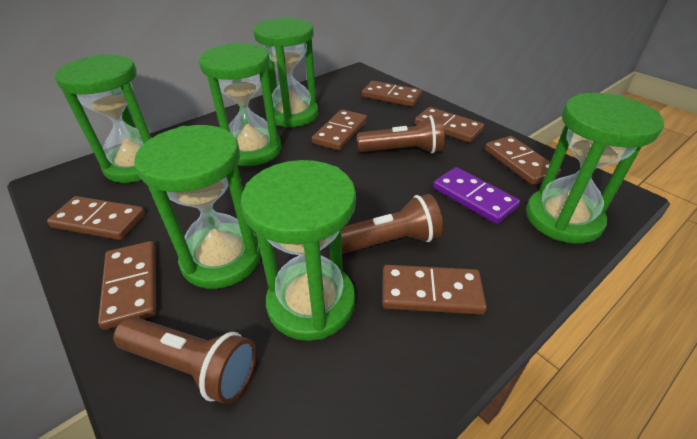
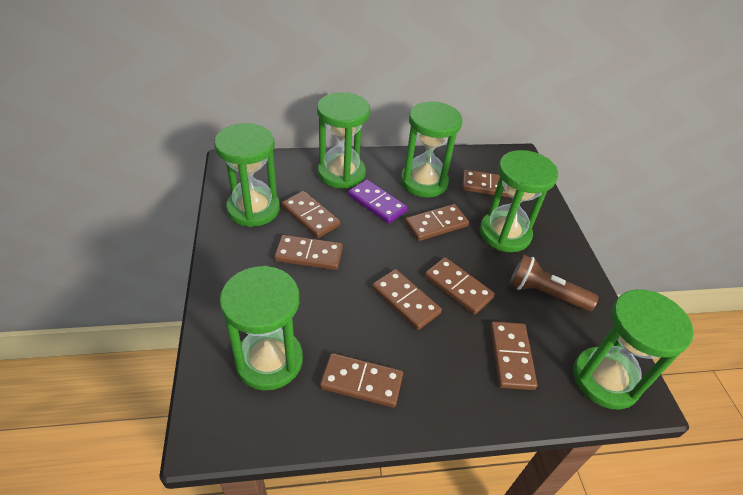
brown domino: [47,196,145,240] [98,241,157,330] [312,110,367,150] [362,81,422,107] [382,265,487,315] [415,107,484,143] [485,136,561,185] = 7 -> [274,235,343,270] [281,191,340,238] [320,353,403,408] [372,269,442,330] [405,204,469,241] [425,257,495,315] [462,170,512,198] [490,321,537,390] = 8
brown flashlight: [113,317,257,404] [341,194,443,254] [357,115,445,153] = 3 -> [509,254,599,312] = 1

